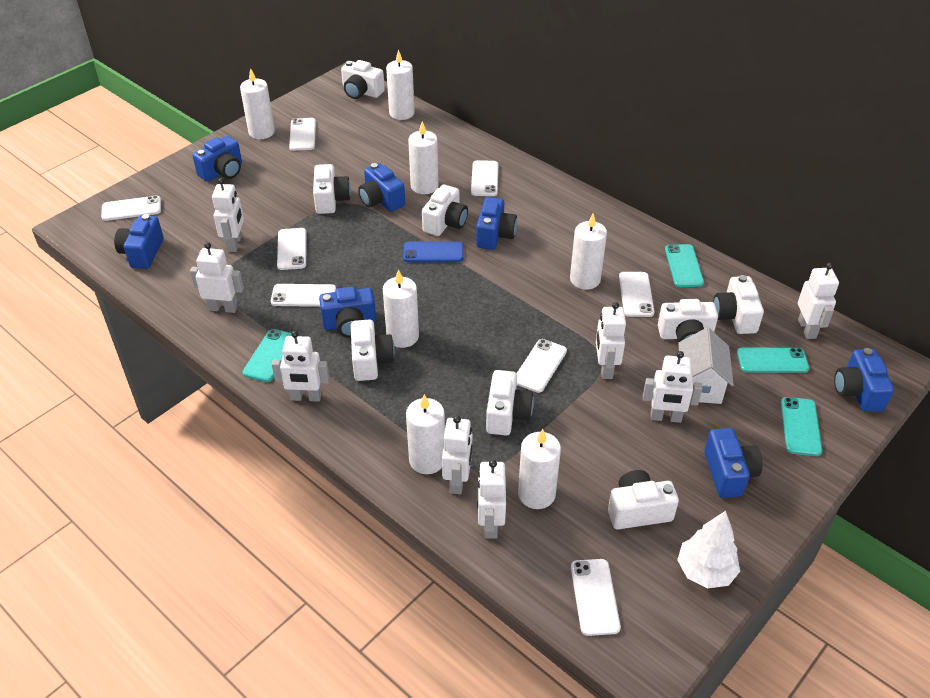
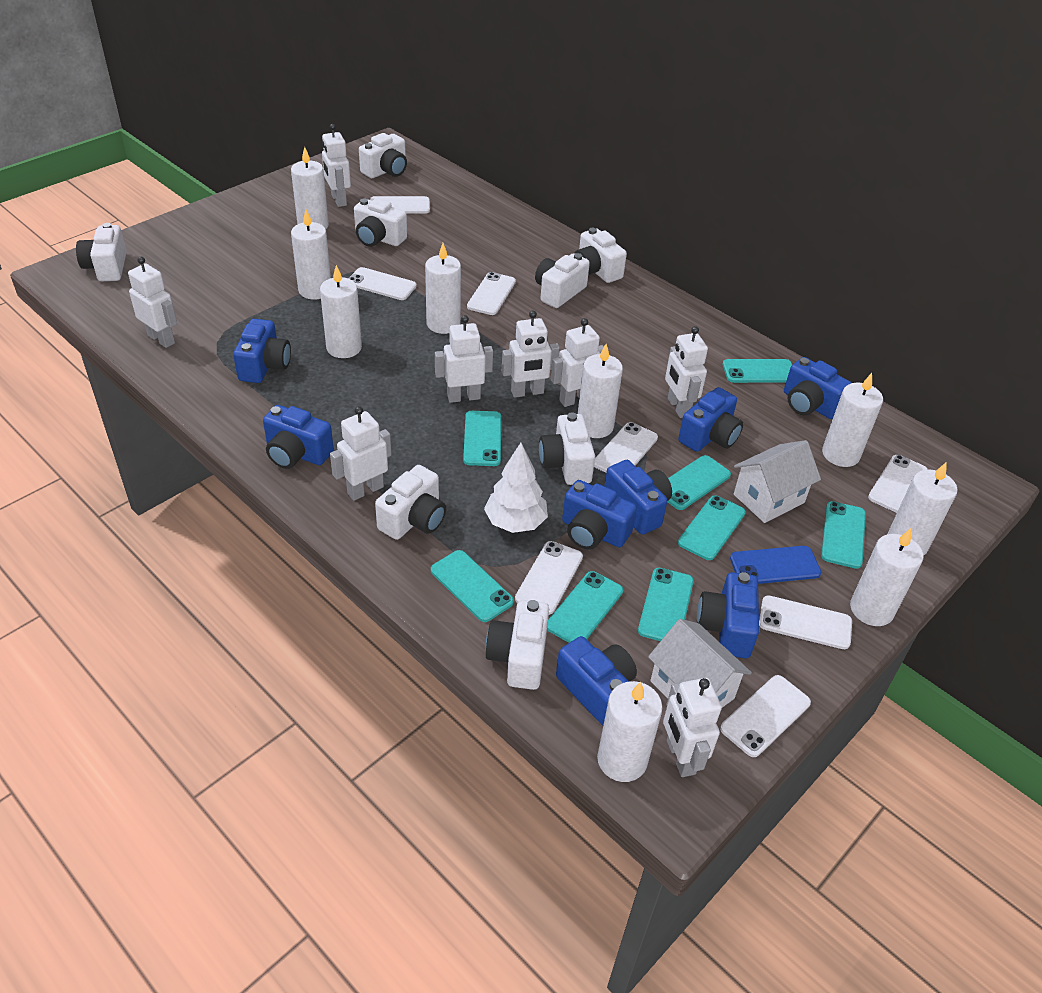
blue camera: [114,214,163,269] [192,136,242,182] [319,286,376,338] [358,163,405,212] [476,197,517,250] [704,428,763,498] [834,348,894,412] = 7 -> [233,319,291,383] [263,405,334,469] [556,636,637,726] [562,480,637,550] [604,460,672,535] [678,387,743,452] [697,572,759,658] [784,357,851,419] = 8
turquoise phone: [243,329,292,382] [665,244,704,287] [737,347,809,373] [781,397,822,456] = 4 -> [431,550,514,622] [463,411,501,466] [547,571,623,643] [638,568,694,641] [667,455,731,510] [678,495,746,560] [723,359,792,383] [821,501,866,569] = 8
white candle: [240,68,275,139] [383,269,419,348] [386,49,415,120] [406,394,445,474] [408,121,439,194] [518,429,561,509] [570,213,607,290] = 7 -> [291,147,329,229] [291,210,331,300] [320,265,362,358] [425,243,461,334] [578,344,623,438] [597,681,662,782] [822,373,883,467] [850,528,923,626] [887,462,958,556] = 9
white house: [678,328,734,404] = 1 -> [648,619,752,708] [734,440,821,523] = 2

